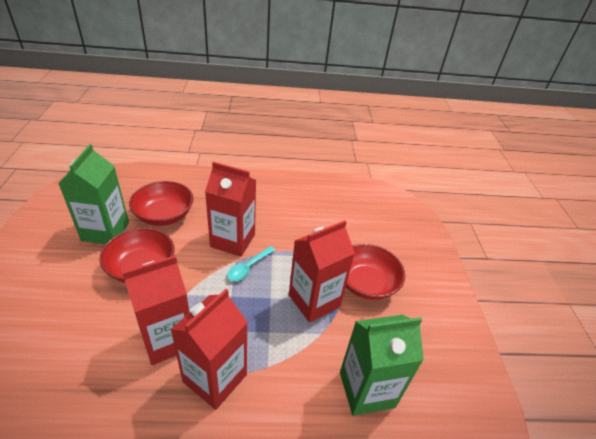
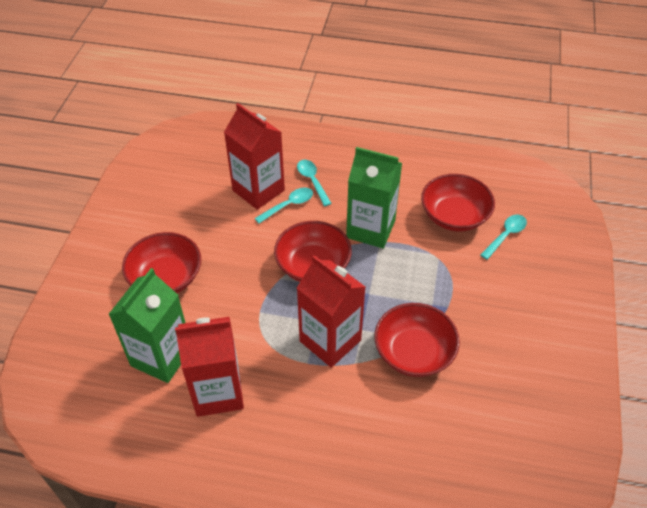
red bowl: [99,228,175,283] [129,181,193,226] [346,244,405,300] = 3 -> [122,232,201,293] [274,221,352,282] [374,303,460,377] [421,174,495,232] = 4
red carton: [122,256,190,365] [170,289,248,410] [205,162,256,257] [289,220,355,323] = 4 -> [175,317,244,417] [224,103,285,210] [297,255,365,368] = 3
turquoise spoon: [227,246,275,281] = 1 -> [255,188,313,224] [297,160,332,206] [480,214,527,260] = 3

